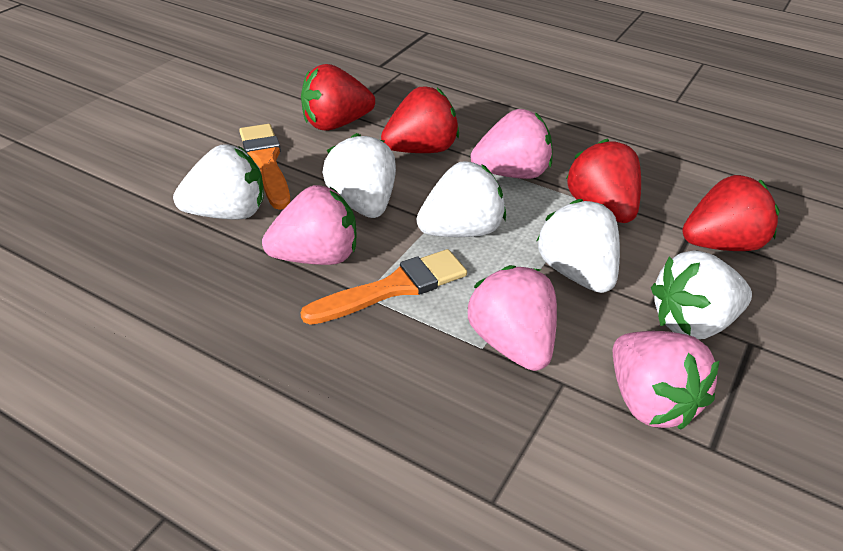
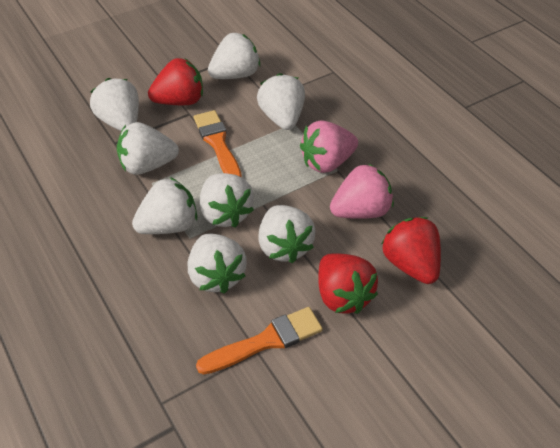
pink strawberry: [262,185,356,265] [467,265,557,371] [471,109,553,179] [613,331,720,430] = 4 -> [300,120,358,173] [330,163,394,219] = 2
red strawberry: [301,64,375,131] [381,87,459,153] [566,139,641,223] [682,175,780,251] = 4 -> [148,58,203,105] [318,253,378,314] [382,217,441,284] = 3
white strawberry: [173,144,264,220] [322,133,396,218] [416,161,506,237] [537,199,620,293] [651,251,752,339] = 5 -> [90,78,139,131] [117,122,179,175] [132,177,197,234] [188,233,247,294] [200,173,254,228] [208,33,260,79] [257,73,305,130] [258,205,315,263] = 8

